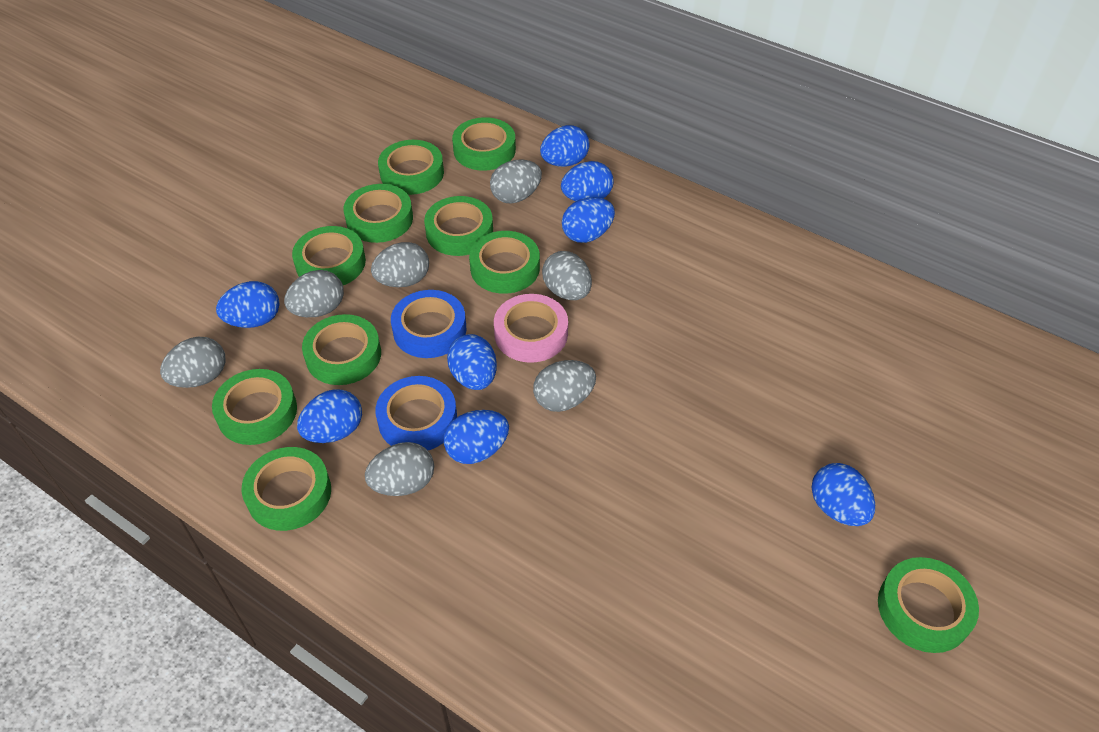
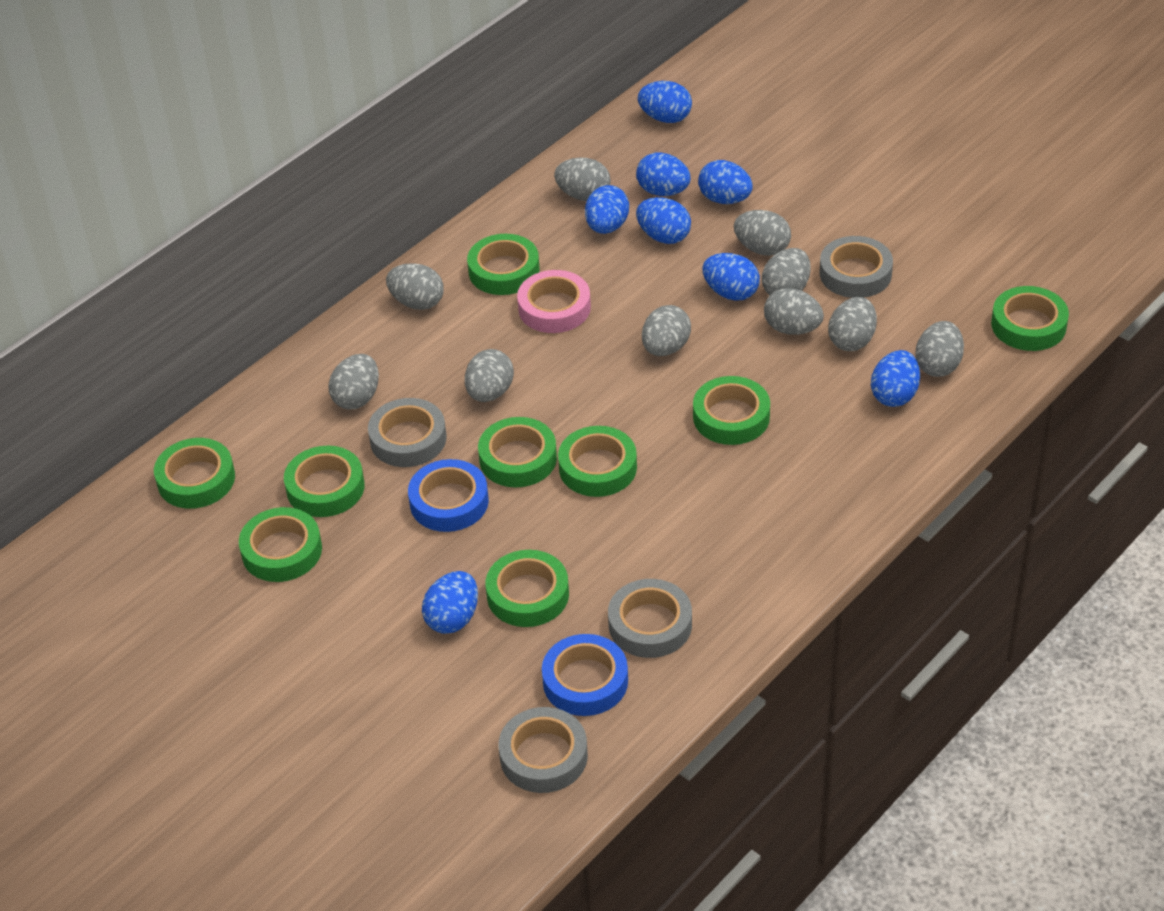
green tape: [212,369,297,445] [242,447,331,531] [292,226,366,285] [302,314,381,385] [344,184,413,243] [378,140,444,195] [424,196,493,256] [452,117,516,171] [469,231,540,294] [878,557,979,653] = 10 -> [154,438,235,509] [239,507,322,582] [284,446,365,517] [467,234,540,295] [478,417,557,487] [486,550,569,627] [558,426,637,497] [693,376,770,445] [991,286,1069,351] = 9
grey egg: [160,337,225,388] [284,270,344,317] [365,442,434,496] [371,242,429,287] [490,159,542,203] [533,360,596,412] [542,251,592,300] = 7 -> [328,354,379,410] [386,263,444,310] [465,349,514,402] [554,157,611,201] [642,305,691,356] [734,210,791,256] [762,248,811,296] [764,288,824,335] [828,297,877,351] [915,321,964,377] = 10
grey tape: none = 0 -> [368,398,447,467] [499,707,588,793] [608,579,692,658] [820,236,893,298] = 4

